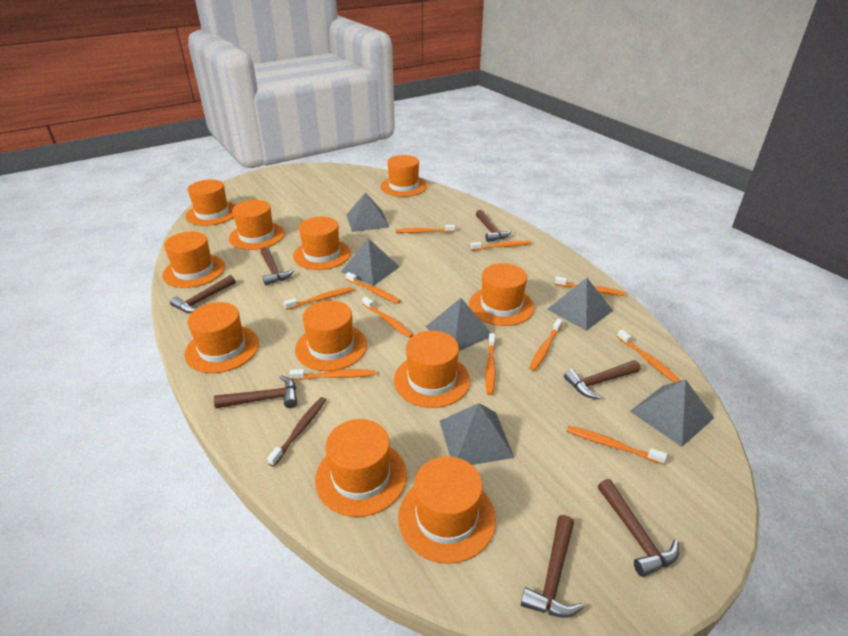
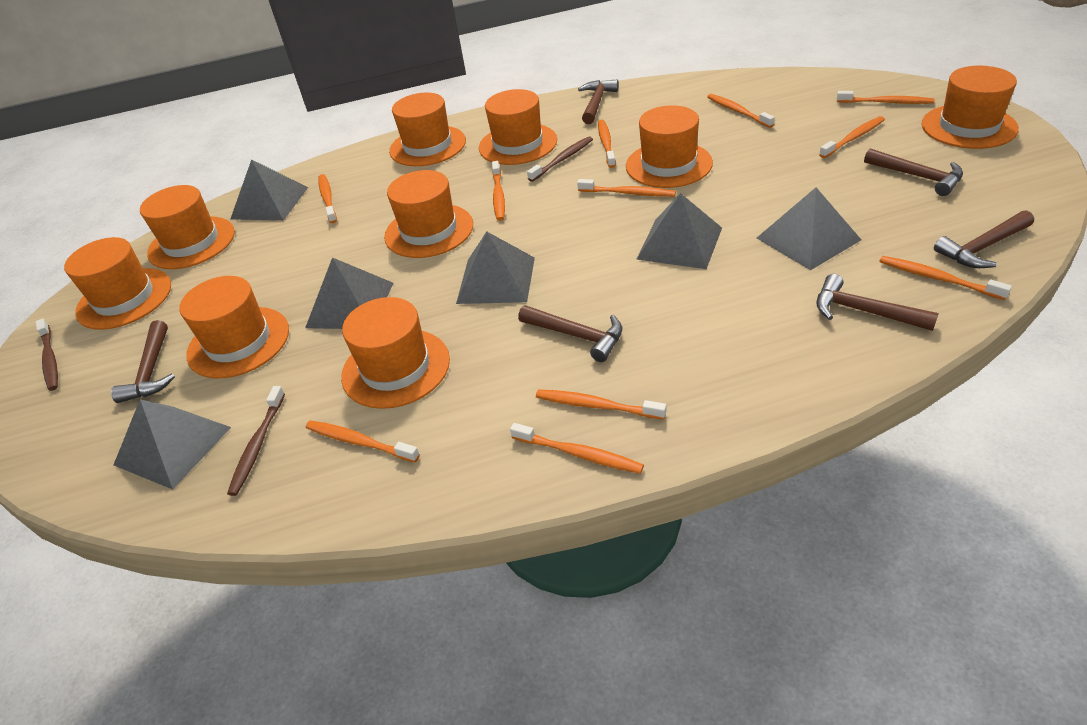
brown hammer: [170,275,235,313] [214,375,297,408] [260,247,294,285] [476,210,511,242] [521,515,584,618] [564,360,640,399] [598,479,679,577] = 7 -> [111,320,175,403] [518,305,622,362] [578,80,619,124] [816,274,939,331] [864,148,963,196] [934,210,1034,268] = 6
brown toothbrush: [267,397,326,467] = 1 -> [36,319,58,391] [227,386,285,496] [527,136,593,182] = 3
orange hat: [162,232,225,288] [184,302,259,373] [186,179,235,226] [229,200,285,250] [293,217,351,270] [295,300,367,371] [315,419,407,517] [381,155,427,197] [394,331,470,408] [398,456,496,564] [469,263,535,326] = 11 -> [64,237,171,330] [140,185,235,269] [179,276,289,378] [341,297,450,409] [384,170,473,258] [389,92,466,166] [479,89,557,165] [626,105,713,188] [922,66,1019,149] = 9

